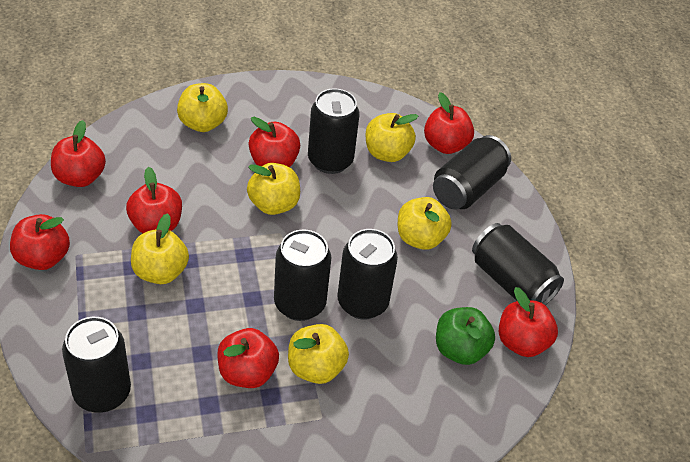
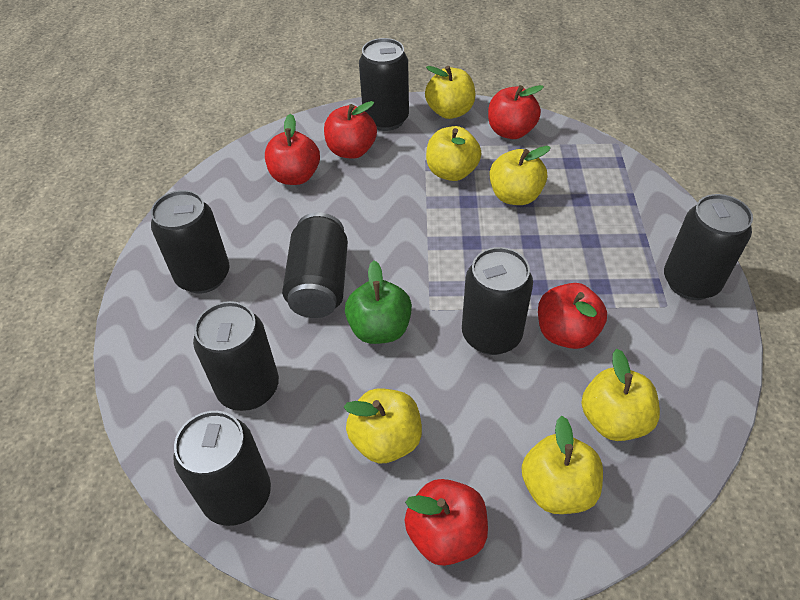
black can: [62,317,131,413] [274,230,331,321] [308,88,359,174] [337,229,398,319] [433,135,511,210] [472,223,564,305] = 6 -> [151,190,230,293] [173,411,271,526] [193,301,279,411] [282,212,348,318] [359,38,409,131] [462,247,533,355] [664,194,753,300] = 7
red apple: [10,214,70,270] [51,120,106,187] [126,167,182,233] [217,328,279,388] [249,117,300,167] [424,92,474,154] [499,287,558,357] = 7 -> [265,114,320,185] [324,101,377,159] [404,479,488,566] [488,85,544,139] [538,283,607,349] = 5

